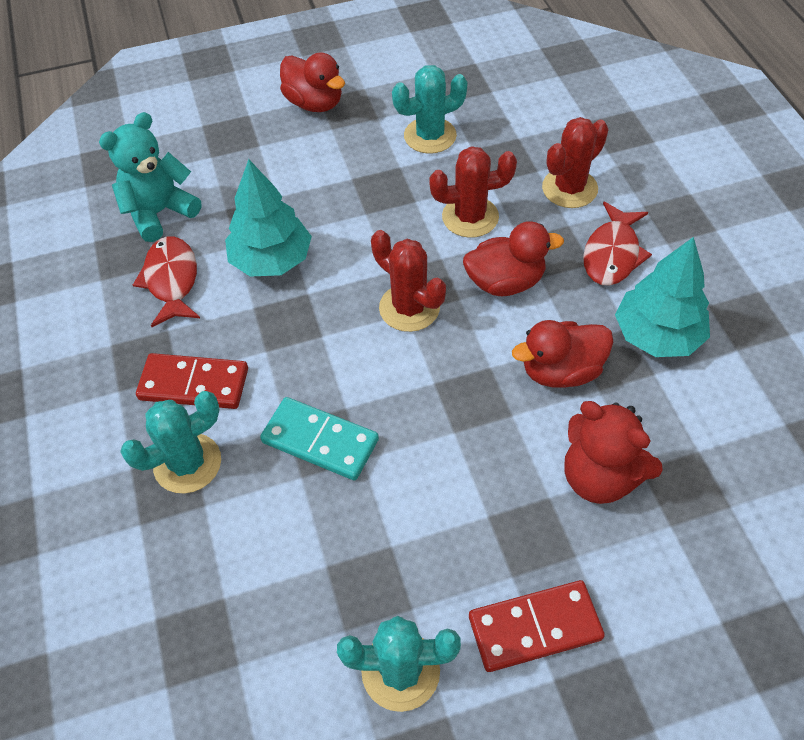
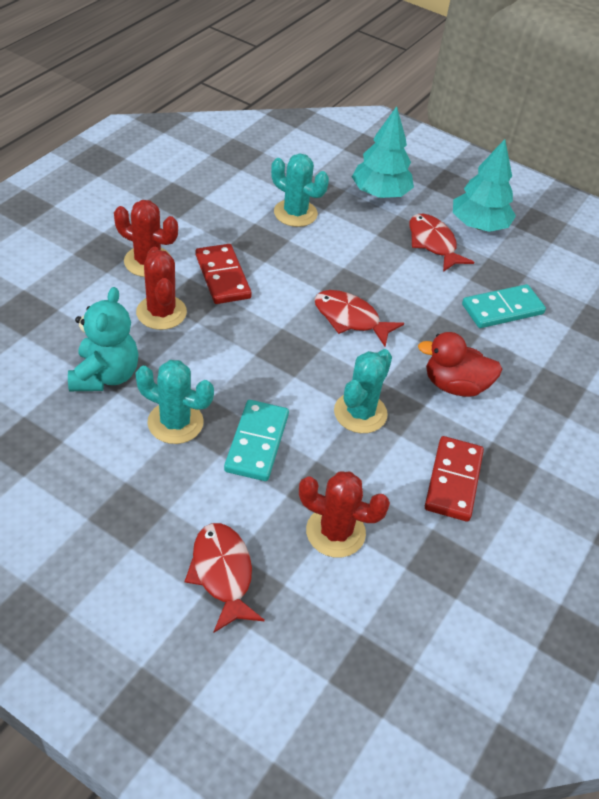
red duck: [280,52,345,112] [463,221,564,296] [512,320,613,388] = 3 -> [418,332,503,397] = 1
red fish: [133,236,200,327] [583,202,652,286] = 2 -> [185,523,265,632] [314,290,404,347] [409,214,474,272] = 3
red teddy bear: [564,401,663,504] = 1 -> none = 0
turquoise domino: [260,397,379,481] = 1 -> [224,400,289,481] [462,284,546,328] = 2

